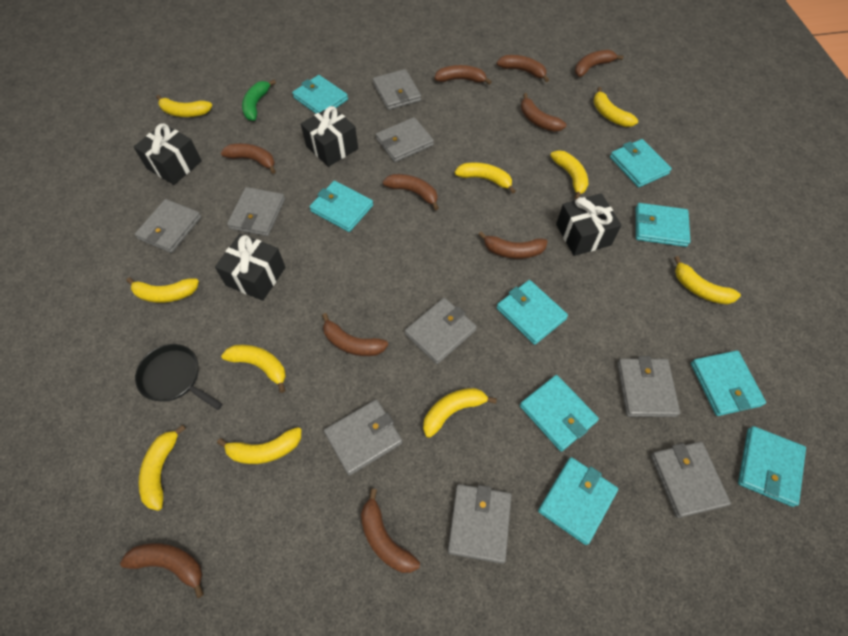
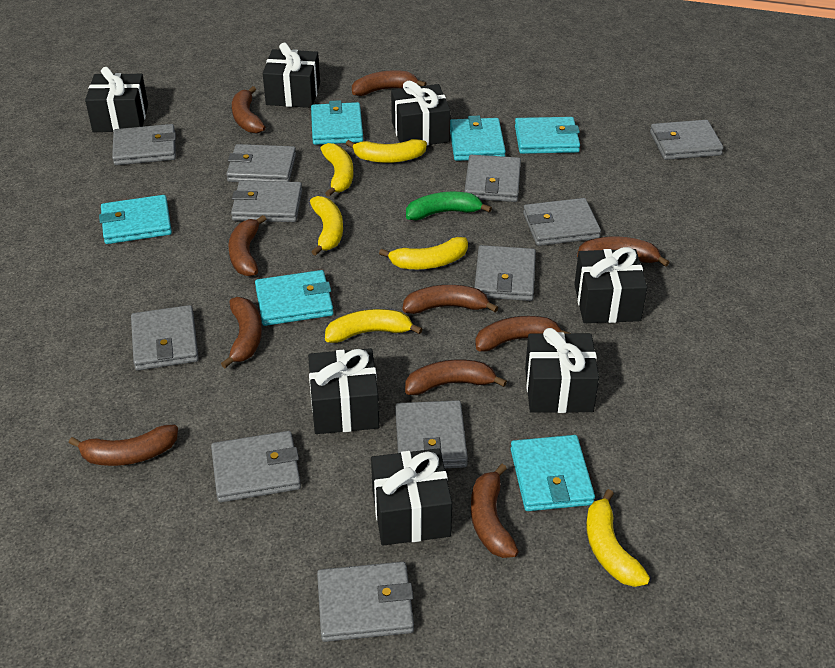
black gift: [134,123,202,185] [215,234,286,301] [301,106,358,167] [556,193,622,256] = 4 -> [85,67,148,132] [263,43,320,108] [308,348,379,434] [371,448,452,546] [391,80,451,145] [525,328,599,413] [574,247,647,323] = 7
black pan: [135,344,223,410] = 1 -> none = 0
grey wallet: [135,199,201,253] [227,187,285,236] [324,399,402,476] [373,69,421,110] [376,117,434,162] [405,298,477,364] [448,484,511,564] [617,356,680,417] [651,442,731,518] = 9 -> [112,124,176,165] [131,305,199,370] [211,431,301,502] [226,144,296,182] [231,181,302,222] [317,562,414,642] [395,400,468,468] [464,155,521,202] [474,245,536,301] [523,198,601,246] [650,120,723,160] = 11
turquoise wallet: [292,75,348,114] [309,181,373,232] [496,280,568,345] [520,375,599,452] [538,457,618,545] [610,139,672,188] [636,203,690,247] [691,350,766,416] [738,426,806,507] = 9 -> [99,195,172,244] [255,270,334,326] [311,100,363,145] [450,116,506,161] [511,435,595,511] [515,117,580,154] = 6
yellow banana: [126,277,199,303] [139,425,186,511] [156,95,212,117] [217,427,302,464] [221,345,286,393] [423,388,497,438] [455,162,516,194] [550,150,588,200] [593,87,638,127] [674,256,741,305] = 10 -> [310,196,343,256] [320,143,354,197] [325,309,423,343] [346,139,427,163] [379,237,468,269] [586,489,650,587] = 6

